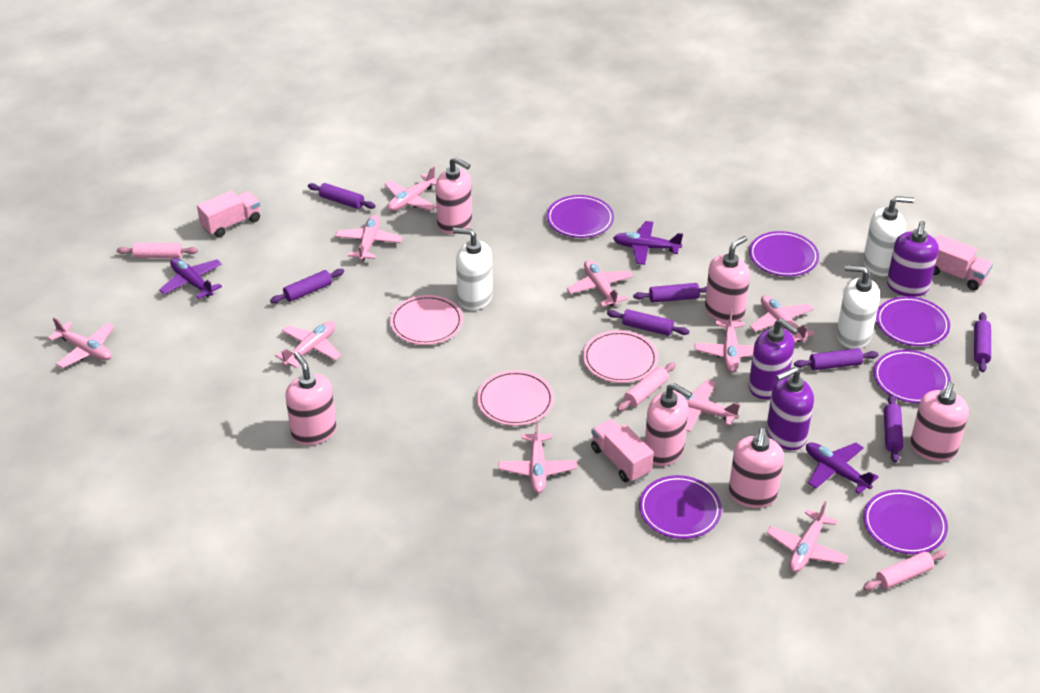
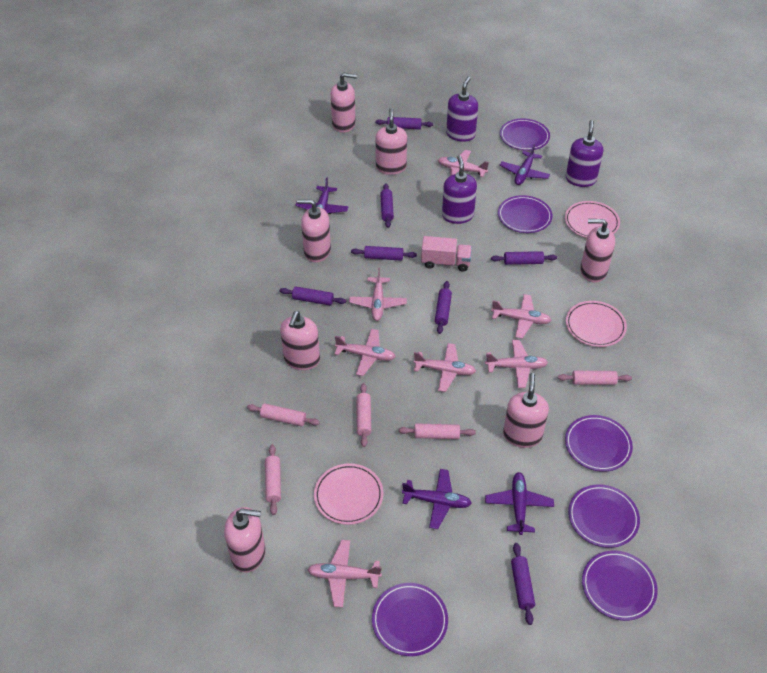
pink plane: [48,318,114,368] [275,321,341,368] [335,215,402,261] [385,167,437,211] [499,421,577,493] [567,260,633,307] [673,380,740,432] [695,309,754,372] [750,295,815,342] [767,501,848,572] = 10 -> [307,540,382,607] [334,329,396,376] [349,268,407,321] [413,343,476,392] [438,150,489,177] [485,340,548,388] [491,294,552,339] = 7
pink rolling pin: [117,243,198,258] [617,362,676,412] [863,550,946,591] = 3 -> [247,403,320,426] [265,445,281,515] [357,383,371,447] [399,423,476,439] [558,371,632,385] = 5
pink soap dispenser: [286,352,336,445] [435,157,472,234] [645,383,692,466] [705,236,750,322] [729,428,784,508] [910,382,969,461] = 6 -> [224,507,266,573] [280,311,320,370] [297,199,331,262] [331,73,357,133] [375,108,407,175] [503,373,549,448] [580,219,615,282] = 7
pink truck: [197,191,260,237] [591,419,654,482] [933,234,993,290] = 3 -> [421,236,472,272] = 1
purple plane: [159,258,222,299] [613,221,683,265] [806,443,878,494] = 3 -> [295,177,348,214] [402,469,472,529] [485,472,554,535] [499,144,550,185] = 4
white soap dispenser: [453,228,493,310] [836,265,880,349] [863,196,914,276] = 3 -> none = 0

